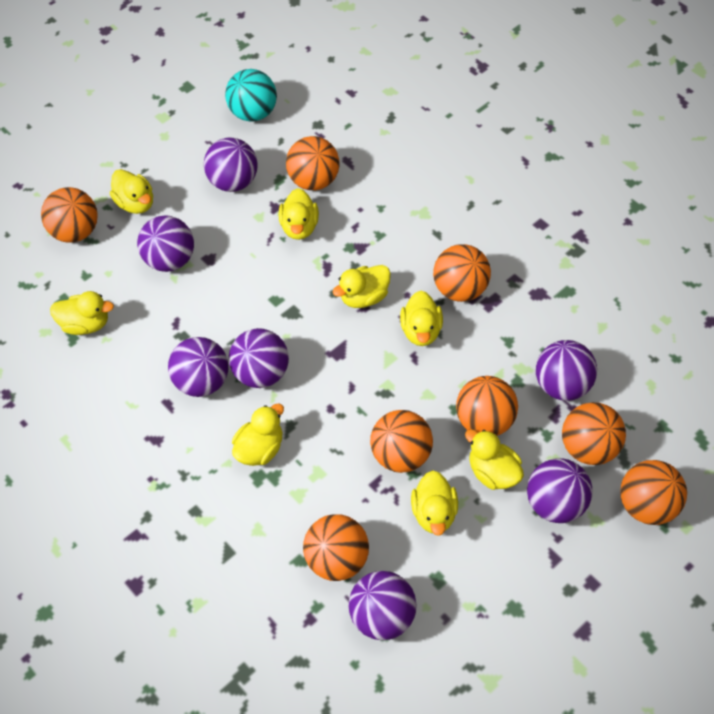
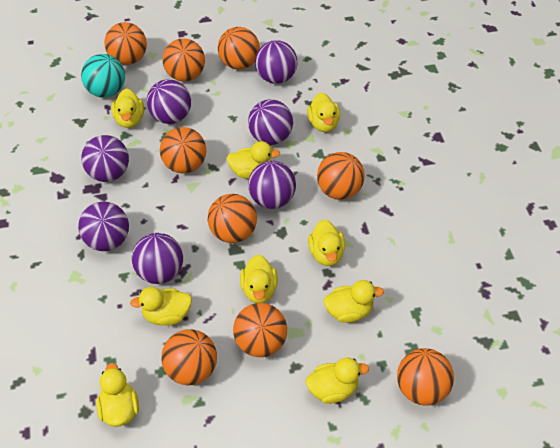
orange ball: [41,187,98,243] [286,136,340,190] [303,514,369,581] [370,410,433,473] [433,244,491,302] [456,376,518,436] [562,402,626,465] [620,460,687,525] = 8 -> [104,22,147,65] [160,127,206,173] [161,329,217,385] [162,38,205,82] [208,194,257,243] [218,27,260,69] [233,303,287,357] [317,152,365,200] [397,348,454,406] = 9
yellow duck: [50,291,114,335] [110,169,153,214] [232,403,284,466] [279,188,319,240] [332,265,391,308] [400,291,443,346] [411,470,458,536] [465,429,524,490] = 8 -> [96,363,139,427] [111,88,144,128] [130,287,192,326] [227,141,280,179] [240,255,278,303] [306,358,369,404] [307,93,340,132] [308,220,345,266] [324,280,384,323] = 9

